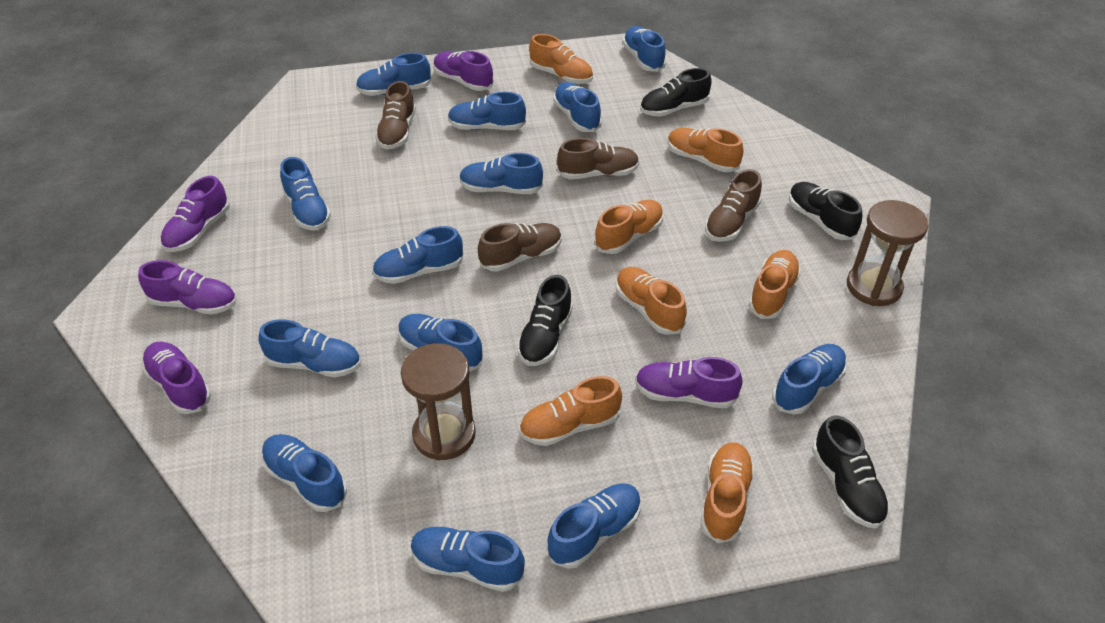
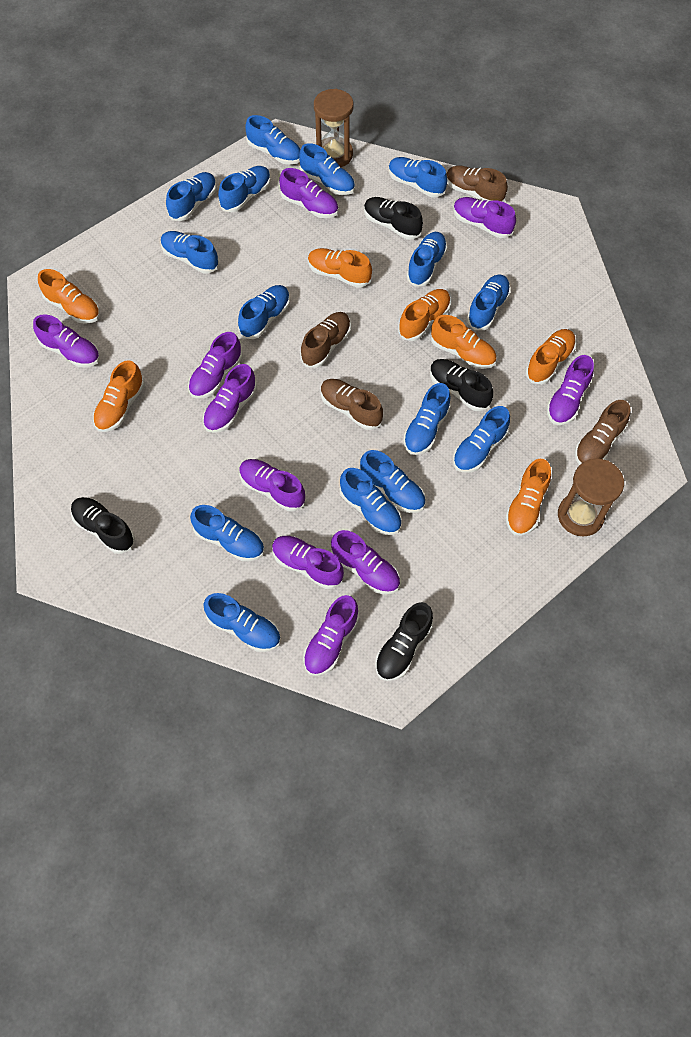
blue shoe: [258,319,361,378] [261,434,347,512] [280,157,331,230] [356,53,431,96] [372,226,463,284] [398,314,483,372] [411,527,525,592] [448,92,526,130] [459,153,543,194] [547,483,641,569] [553,82,602,132] [622,26,666,72] [772,344,847,415] = 13 -> [161,231,219,274] [166,172,217,221] [190,505,264,561] [204,593,281,652] [218,166,271,212] [238,285,290,339] [245,115,301,165] [299,143,355,195] [339,468,402,535] [360,450,425,513] [389,157,447,197] [403,383,451,455] [406,232,447,287] [453,406,510,472] [467,274,511,330] = 15
purple shoe: [138,260,237,315] [141,342,211,414] [161,176,230,252] [433,51,494,91] [635,357,743,408] = 5 -> [33,315,100,368] [188,332,243,399] [203,364,257,433] [239,459,306,511] [272,536,344,589] [279,168,338,218] [303,595,360,676] [331,530,400,594] [453,197,516,238] [547,355,594,425] = 10

